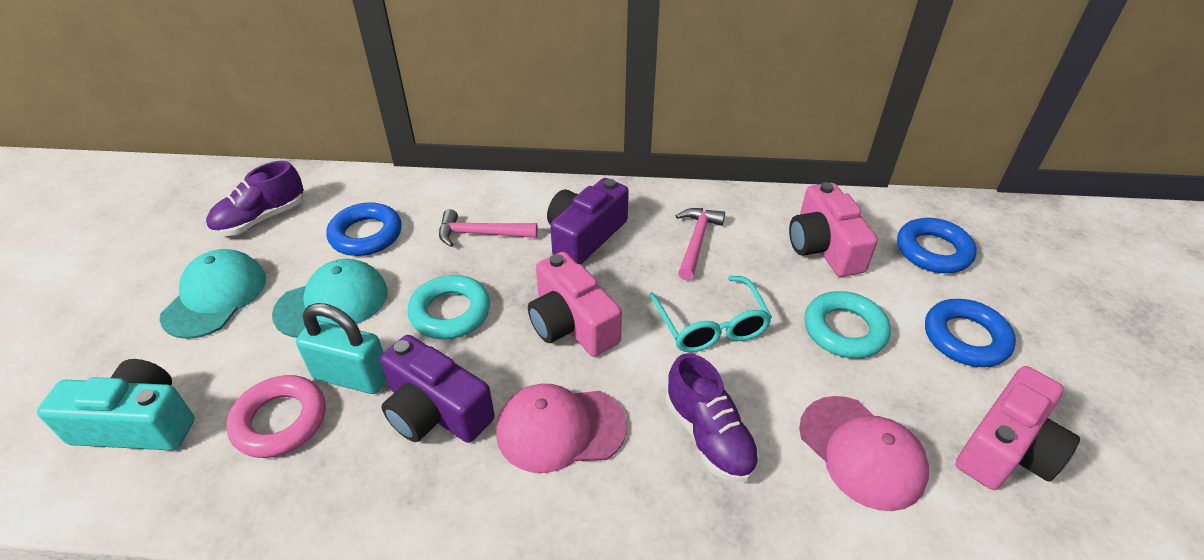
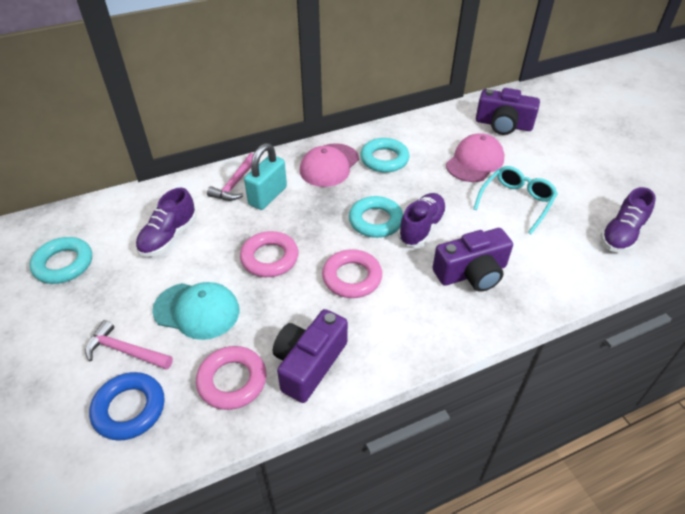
blue ring: [327,202,402,256] [897,218,977,273] [925,299,1016,367] = 3 -> [89,372,165,441] = 1
pink camera: [528,252,622,356] [789,182,878,277] [956,366,1080,490] = 3 -> none = 0
pink ring: [226,375,326,458] = 1 -> [196,346,266,410] [240,231,298,277] [322,249,382,298] = 3
purple camera: [380,335,495,443] [547,178,629,264] = 2 -> [273,309,348,403] [433,228,513,292] [476,88,540,135] = 3
purple shoe: [206,161,304,236] [666,353,760,482] = 2 -> [136,188,196,257] [398,193,447,247] [600,187,656,252] = 3
turquoise camera: [37,359,195,451] = 1 -> none = 0
turquoise cap: [160,249,266,339] [272,259,388,338] = 2 -> [152,282,239,340] = 1
turquoise ring: [408,275,490,339] [804,291,891,359] = 2 -> [30,237,92,284] [349,196,403,238] [360,138,410,173] = 3

